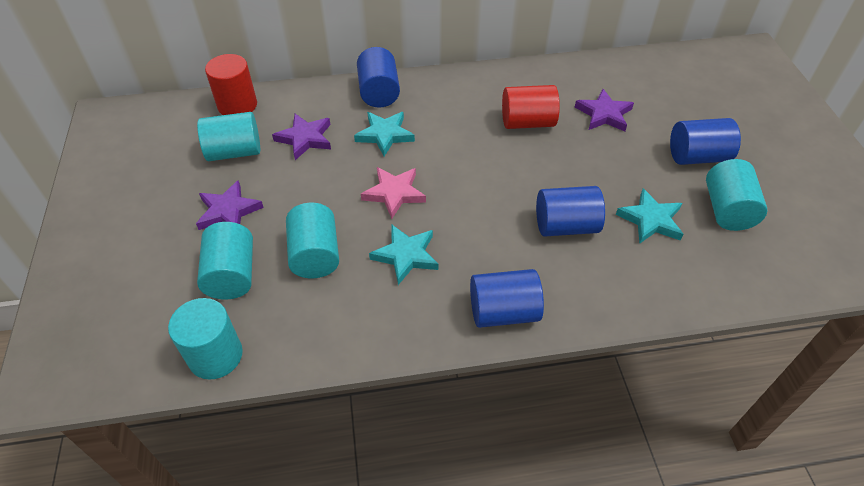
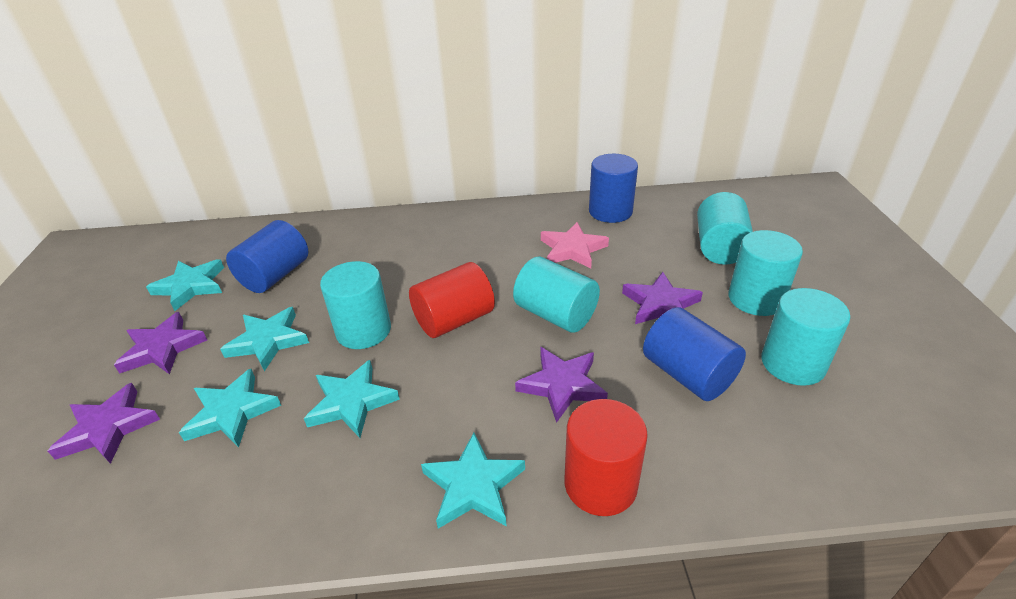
blue cylinder: [357,47,400,108] [470,269,544,328] [536,186,605,237] [670,118,741,165] = 4 -> [226,220,308,293] [589,154,638,223] [643,307,746,401] = 3
purple star: [196,180,264,230] [272,114,331,160] [575,89,634,131] = 3 -> [48,383,160,464] [114,312,207,374] [515,347,608,423] [622,272,703,324] = 4
turquoise star: [354,112,415,156] [369,224,438,285] [616,188,683,244] = 3 -> [146,259,224,311] [179,369,281,447] [220,307,309,371] [304,360,400,438] [421,433,525,529] = 5

